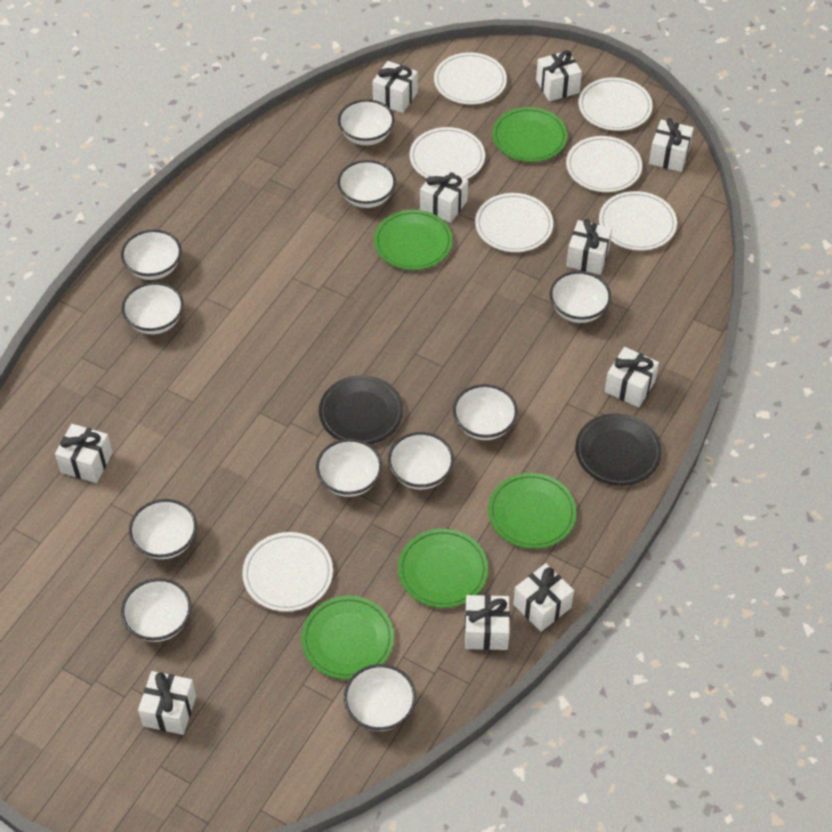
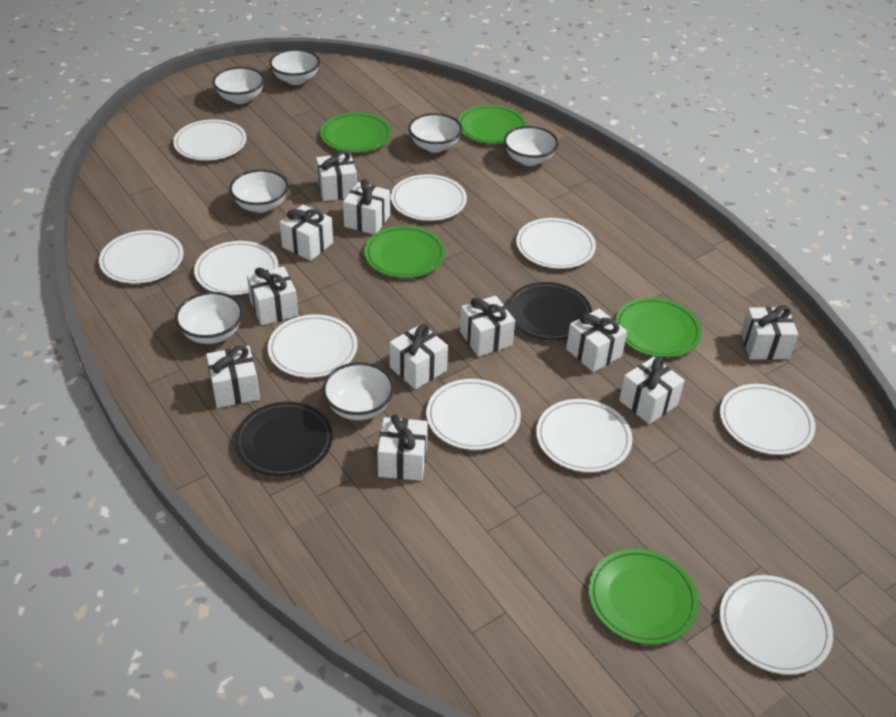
white bowl: [121,230,181,280] [121,578,191,642] [122,282,184,334] [129,499,197,559] [316,439,382,497] [337,160,396,208] [338,99,395,145] [344,664,416,731] [388,432,454,490] [453,384,518,440] [550,271,611,323] = 11 -> [175,292,243,344] [212,67,265,104] [229,169,289,213] [269,49,320,85] [322,362,394,420] [408,113,463,153] [504,126,559,166] = 7
white gift: [55,424,113,483] [138,671,196,735] [372,61,418,113] [420,167,468,223] [465,595,510,650] [513,563,574,632] [536,50,582,102] [566,219,612,275] [605,347,659,408] [649,118,694,172] = 10 -> [206,345,260,408] [247,266,298,325] [280,205,333,261] [316,151,357,201] [343,179,390,235] [377,414,428,481] [390,324,448,390] [460,296,515,357] [566,309,627,372] [619,357,685,424] [741,306,798,360] = 11
white plate: [242,532,333,612] [409,127,485,179] [434,52,507,104] [475,193,553,252] [566,136,642,192] [579,77,653,131] [599,191,677,251] = 7 -> [99,230,184,284] [173,119,247,161] [194,241,278,295] [267,314,358,378] [391,174,467,221] [426,379,521,450] [516,218,596,269] [536,399,632,472] [719,575,833,675] [720,384,815,455] = 10

